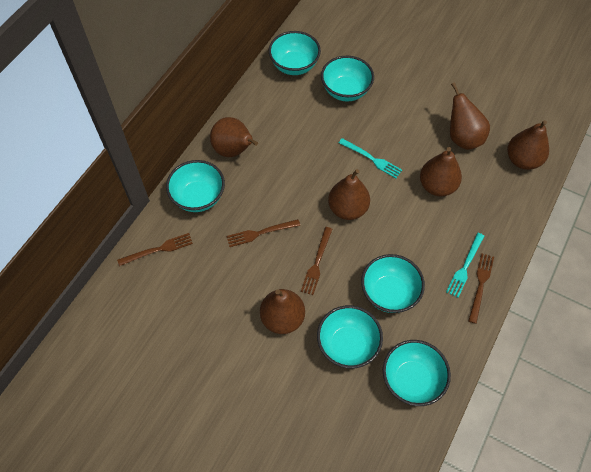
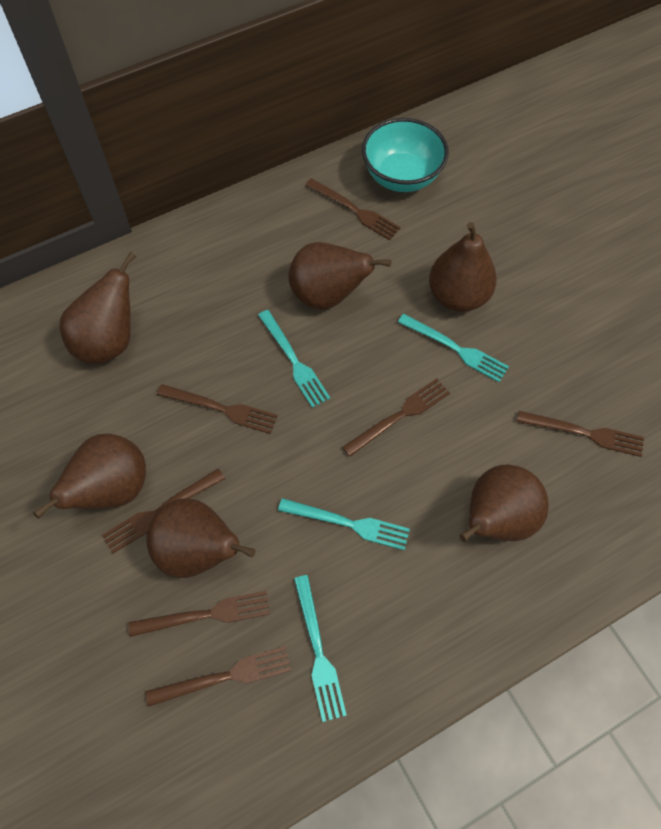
brown fork: [117,233,193,266] [227,219,300,247] [301,227,332,295] [469,253,494,324] = 4 -> [102,468,225,554] [129,591,270,637] [146,646,292,707] [157,384,278,434] [305,178,401,240] [342,378,450,457] [517,411,644,457] = 7
turquoise bowl: [166,160,225,212] [269,31,321,75] [317,305,383,369] [321,56,374,101] [361,254,425,313] [383,340,451,406] = 6 -> [362,118,449,192] = 1
turquoise fork: [339,138,402,178] [446,233,484,298] = 2 -> [258,310,330,408] [278,498,410,550] [294,575,347,722] [398,314,509,382] = 4

